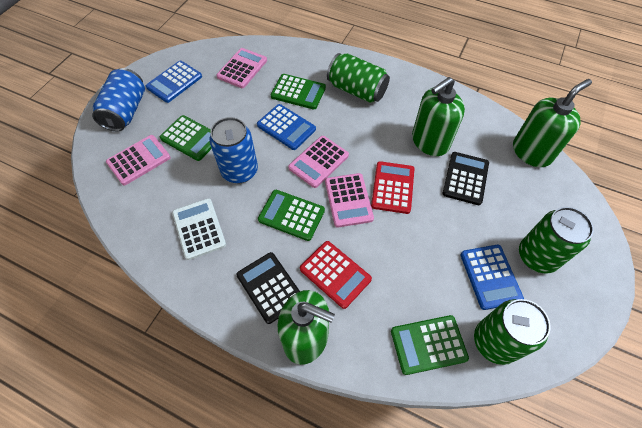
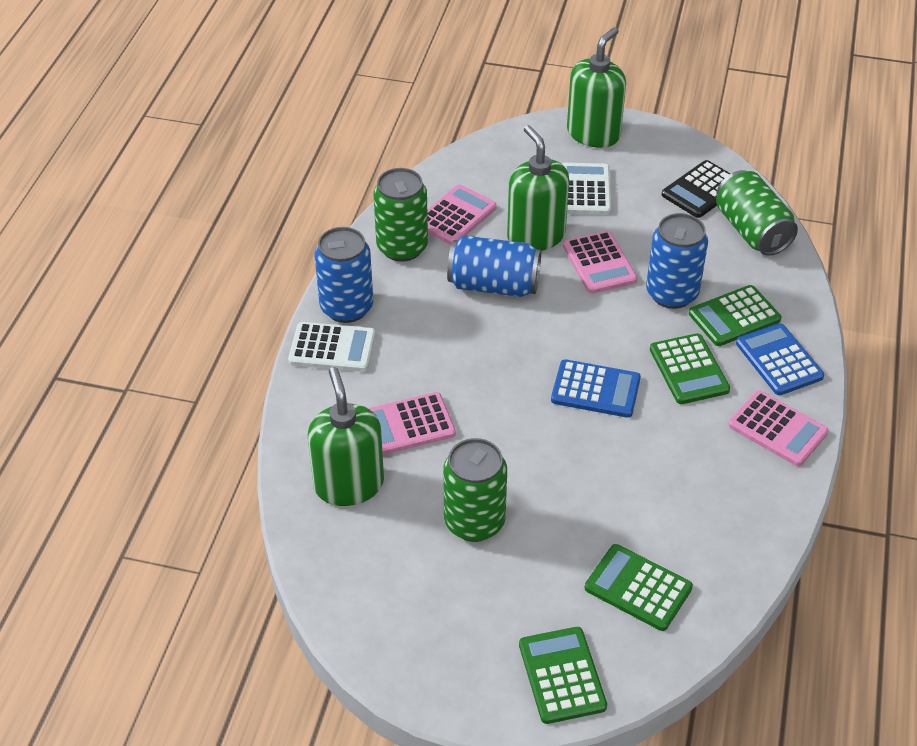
black calculator: [236,252,300,324] [443,152,489,205] = 2 -> [662,160,731,218] = 1
blue calculator: [146,61,202,103] [257,104,316,150] [460,245,524,310] = 3 -> [551,359,641,418] [736,323,824,395] = 2
blue can: [92,68,145,131] [209,117,258,183] = 2 -> [315,227,373,323] [447,235,541,297] [646,213,708,309] = 3
red calculator: [300,241,372,309] [371,161,414,214] = 2 -> none = 0
white calculator: [172,198,226,260] = 1 -> [288,322,376,372] [561,163,611,215] = 2

